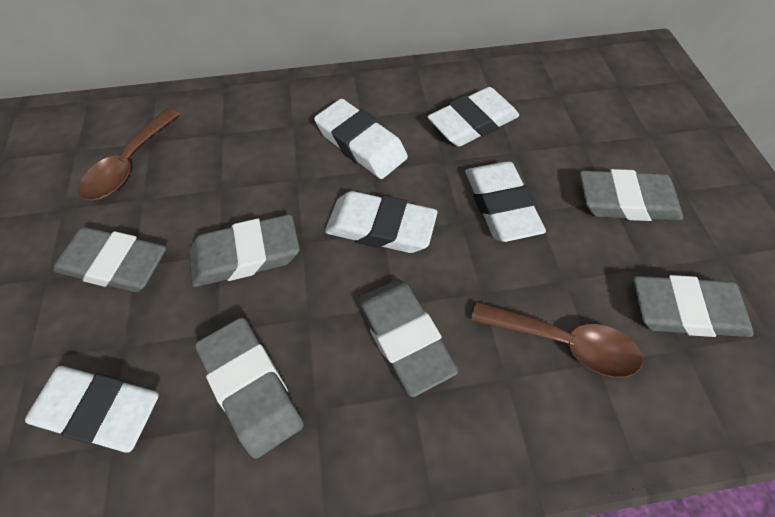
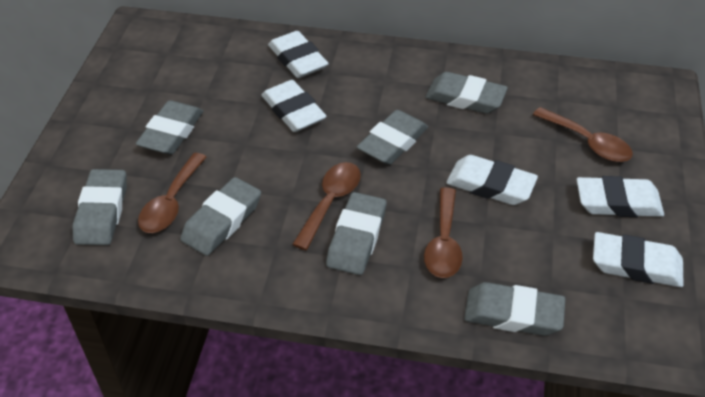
brown spoon: [79,108,180,200] [471,302,643,378] = 2 -> [138,153,207,233] [292,162,361,250] [424,187,463,278] [533,107,633,162] = 4
grey eraser: [53,227,166,292] [189,214,300,287] [195,317,304,459] [357,280,458,397] [579,169,683,221] [633,275,754,337] = 6 -> [72,169,127,245] [136,100,203,155] [180,177,261,256] [326,192,387,275] [357,110,428,165] [425,72,508,114] [464,282,565,336] = 7

